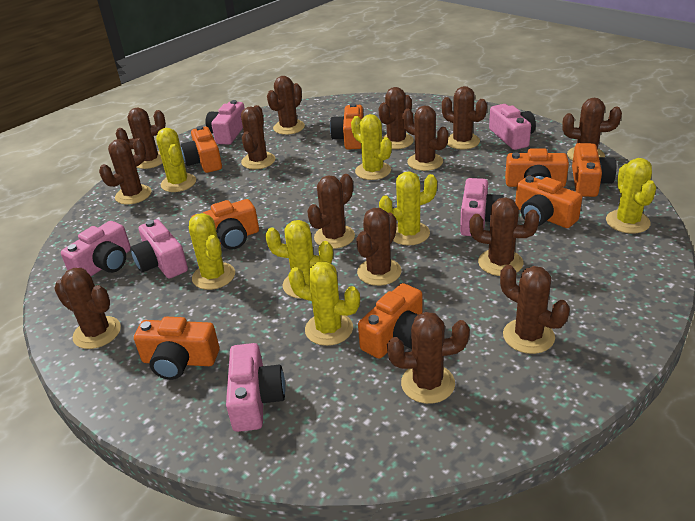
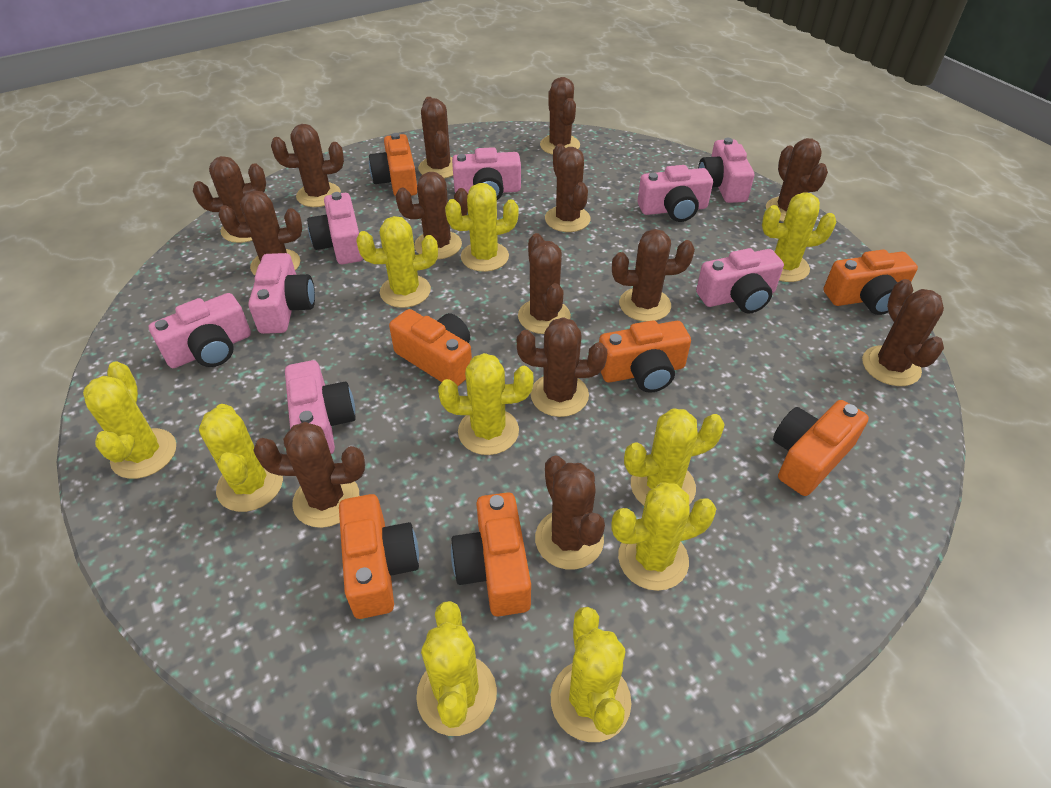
orange camera: [134,317,219,380] [181,126,222,173] [191,199,259,250] [330,103,363,150] [358,283,423,359] [505,148,569,187] [515,176,582,228] [572,143,616,197] = 8 -> [339,494,419,619] [369,133,417,197] [389,309,472,386] [451,492,531,617] [599,320,691,393] [773,400,869,496] [823,250,918,315] = 7
pink camera: [61,221,131,276] [130,219,188,279] [205,100,245,145] [226,343,285,432] [460,178,504,236] [489,104,536,150] = 6 -> [149,293,251,368] [248,253,315,334] [285,360,356,454] [307,192,363,264] [452,147,521,200] [638,165,713,222] [696,248,784,314] [698,138,754,203] = 8
yellow cactus: [156,128,196,192] [189,213,235,290] [265,220,333,299] [288,262,360,346] [351,114,392,180] [379,171,437,246] [606,158,656,234] = 7 -> [83,361,176,479] [199,404,283,512] [356,216,438,308] [416,601,497,736] [438,353,533,455] [445,183,519,272] [551,607,631,742] [611,482,716,591] [624,408,725,506] [762,192,836,282] = 10

